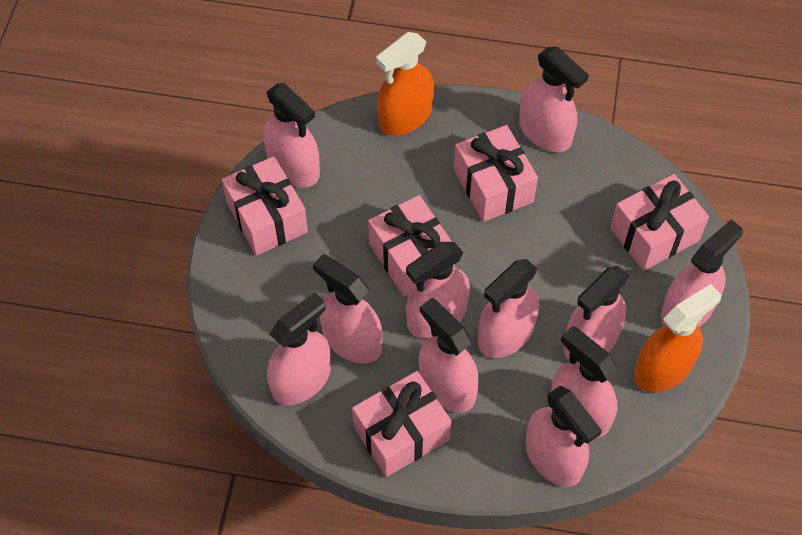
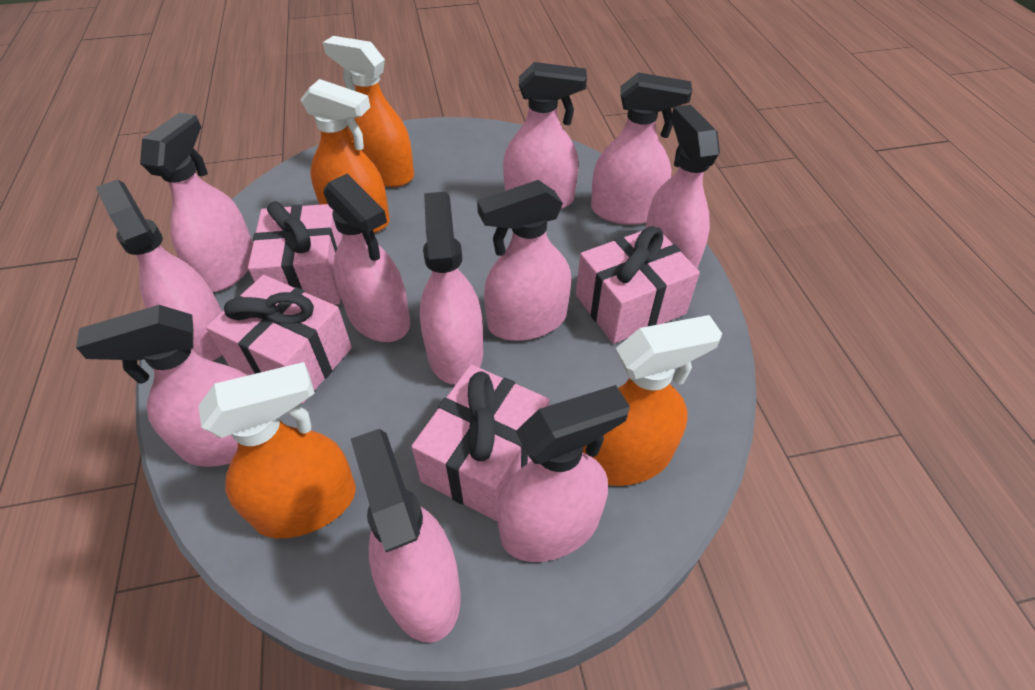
orange spray bottle: [376,32,434,136] [634,284,721,392] = 2 -> [199,362,356,538] [300,79,390,233] [323,36,414,187] [582,315,722,486] = 4
pink gift: [222,156,308,256] [352,371,451,477] [368,195,455,297] [454,125,538,222] [610,174,709,271] = 5 -> [206,275,352,403] [248,201,342,305] [411,365,550,521] [576,226,700,344] = 4

